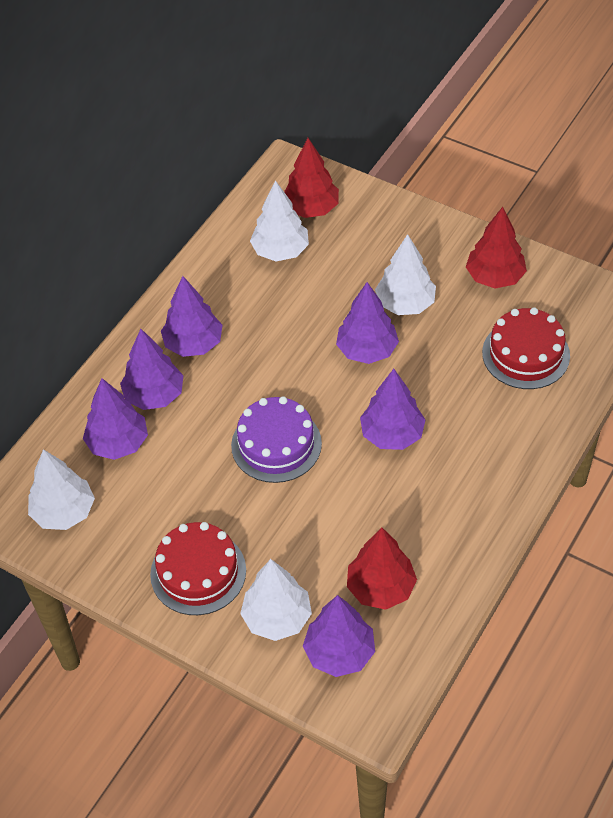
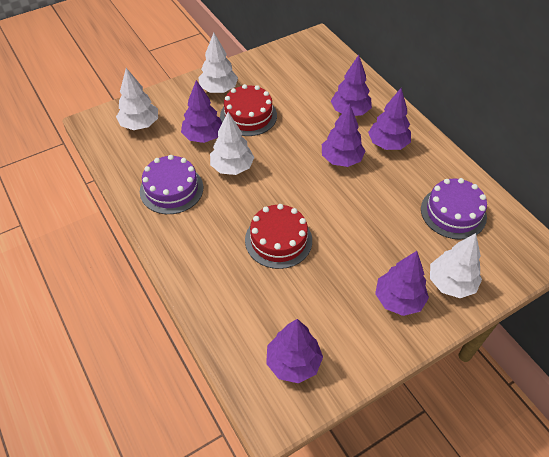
purple cake: [231,396,322,483] = 1 -> [140,155,203,214] [421,178,487,239] = 2
red tree: [284,138,339,218] [347,528,417,610] [466,207,527,289] = 3 -> none = 0

